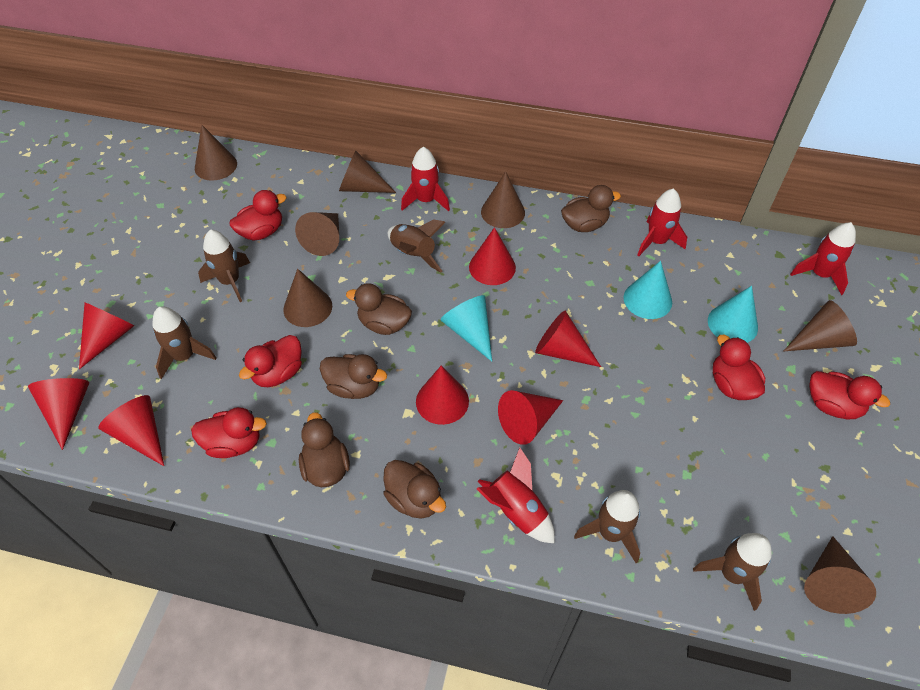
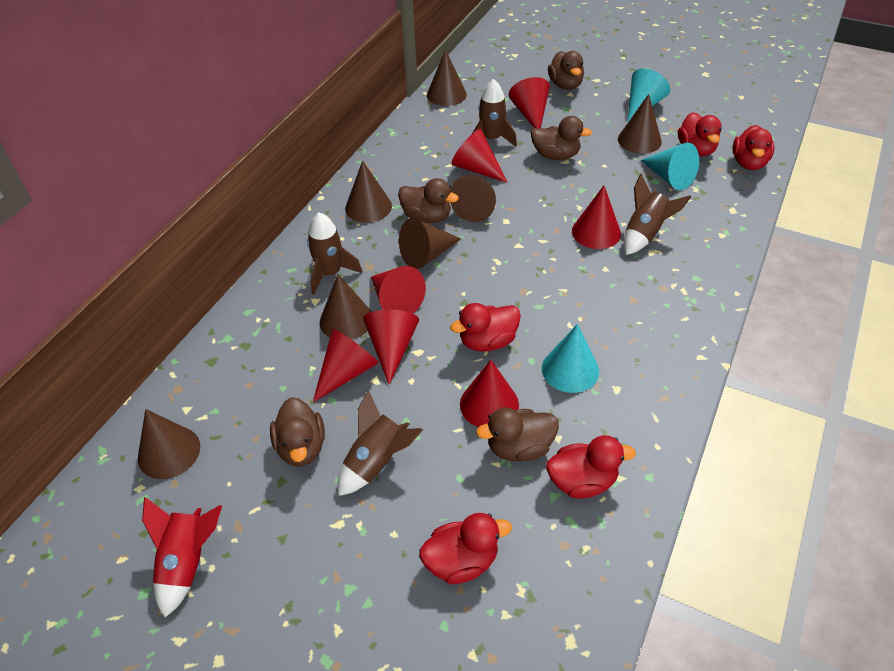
brown rocket: [152,306,216,379] [198,230,250,302] [388,219,445,273] [574,490,640,563] [693,533,772,611] = 5 -> [307,212,362,295] [338,390,423,496] [473,79,517,147] [624,174,691,255] = 4
red rocket: [401,147,450,211] [477,447,555,544] [637,188,687,256] [790,222,856,295] = 4 -> [142,497,222,617] = 1

